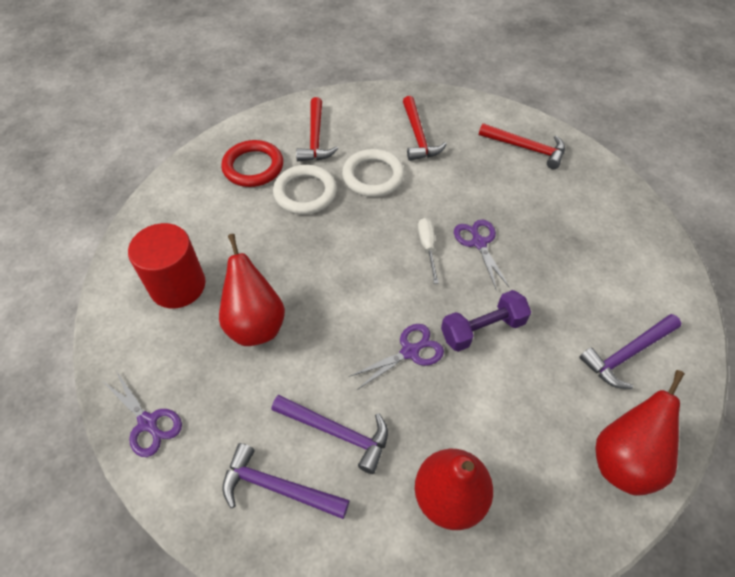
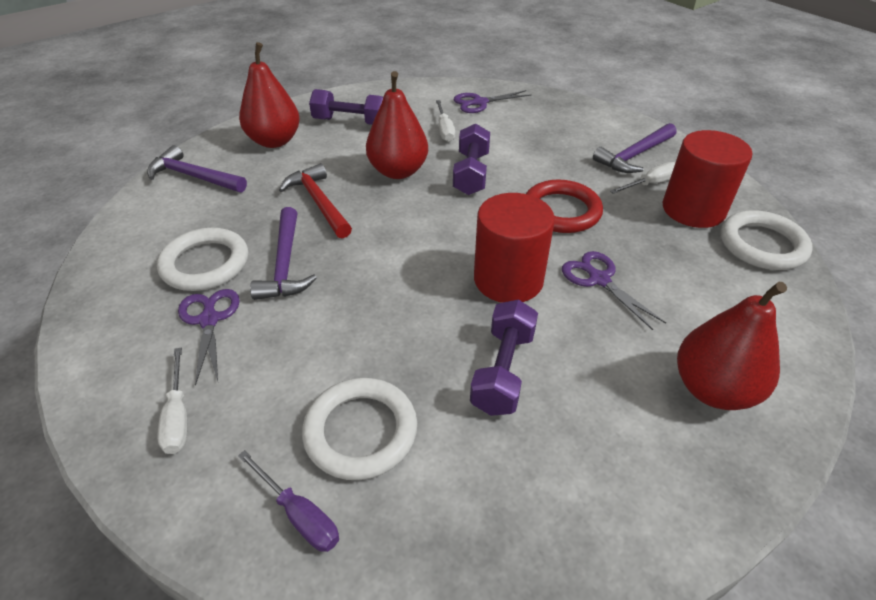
purple dumbbell: [441,290,531,352] = 1 -> [309,89,383,125] [453,123,490,195] [470,299,538,416] = 3
purple screwdriver: none = 0 -> [238,450,339,552] = 1
red cylinder: [128,223,205,308] = 1 -> [474,193,555,303] [663,130,752,228] = 2
red hammer: [296,97,338,161] [403,96,447,161] [479,123,565,169] = 3 -> [279,163,352,238] = 1
white ring: [273,165,337,214] [342,149,405,197] = 2 -> [157,228,248,291] [302,378,417,480] [720,210,813,270] = 3
white screwdriver: [418,218,439,284] = 1 -> [158,347,188,454] [436,100,455,142] [610,162,676,194] = 3

